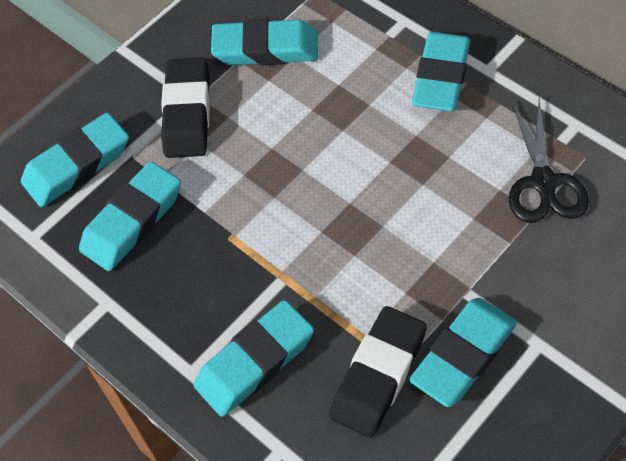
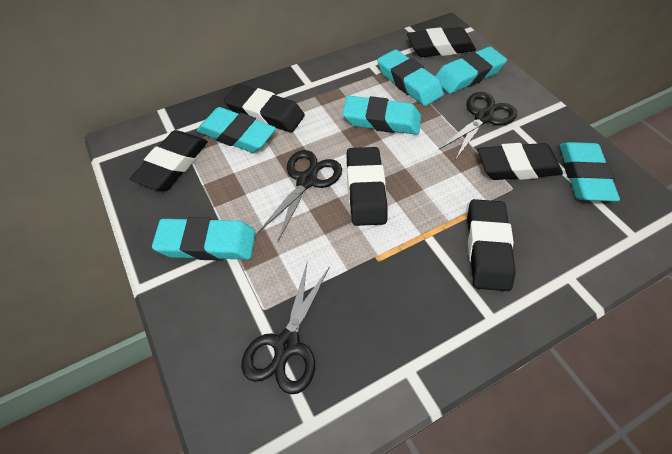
black eraser: [161,57,210,158] [330,306,427,438] = 2 -> [130,130,208,191] [224,84,305,133] [347,147,388,226] [407,27,476,57] [467,199,516,291] [477,143,563,180] = 6
black scissors: [509,99,589,223] = 1 -> [241,263,330,394] [258,150,342,241] [439,92,517,159] = 3

